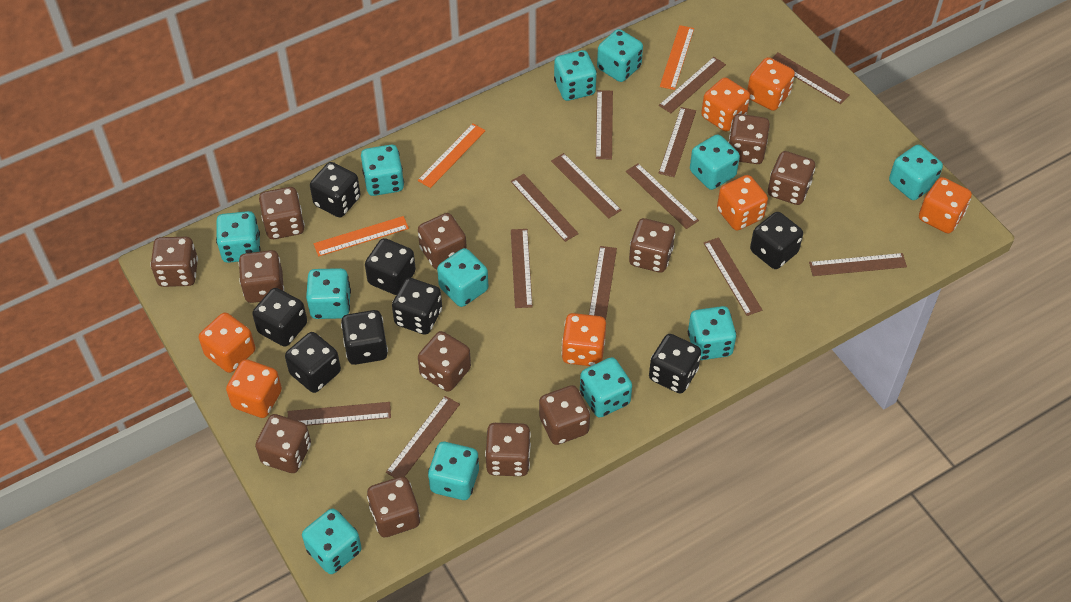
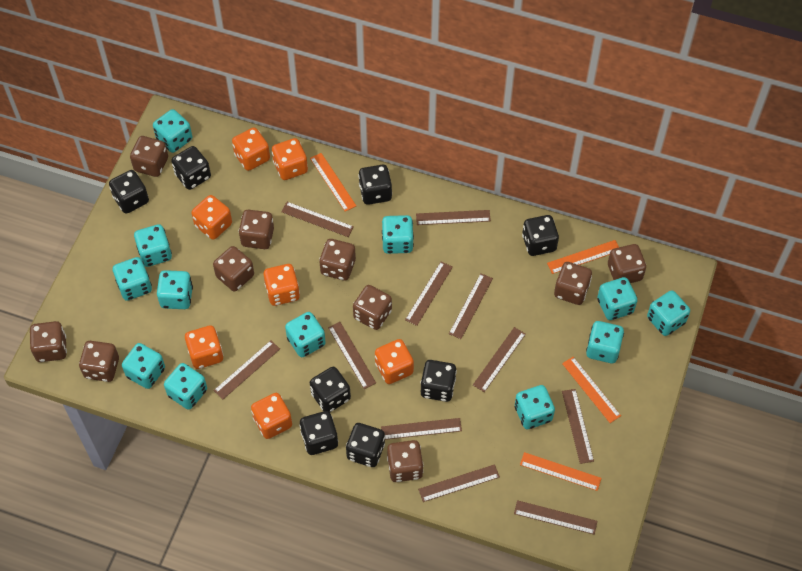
brown dice: [150,237,198,287] [239,250,284,303] [255,414,311,473] [259,187,305,239] [367,476,420,537] [418,213,467,269] [418,331,471,392] [485,423,531,476] [539,385,590,445] [629,218,675,273] [728,114,770,164] [768,151,815,205] = 12 -> [30,321,67,362] [79,341,119,382] [130,136,168,177] [213,246,254,291] [239,210,274,249] [319,239,356,281] [353,285,392,330] [387,440,424,482] [554,262,592,305] [608,244,646,283] = 10
brown ruler: [288,402,391,426] [386,396,460,478] [511,174,579,242] [511,229,533,308] [551,153,622,218] [589,246,617,320] [596,90,613,160] [626,163,699,229] [659,57,726,113] [659,107,696,177] [704,237,762,316] [772,53,850,104] [809,253,907,276] = 13 -> [213,340,280,399] [281,202,354,237] [328,322,376,389] [381,418,462,440] [405,261,453,326] [416,210,491,225] [418,464,500,502] [449,273,493,339] [473,327,526,392] [514,500,597,535] [562,389,594,464] = 11
orange ruler: [314,216,409,257] [418,123,486,188] [660,25,694,90] = 3 -> [310,153,356,212] [520,452,602,491] [547,240,619,274] [562,357,621,423] = 4

